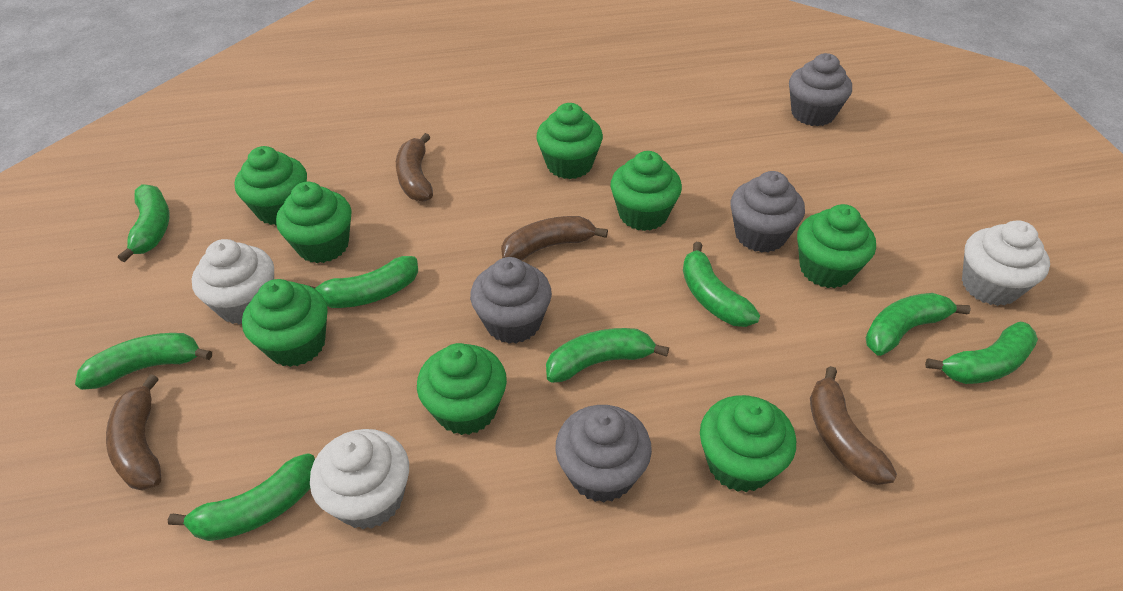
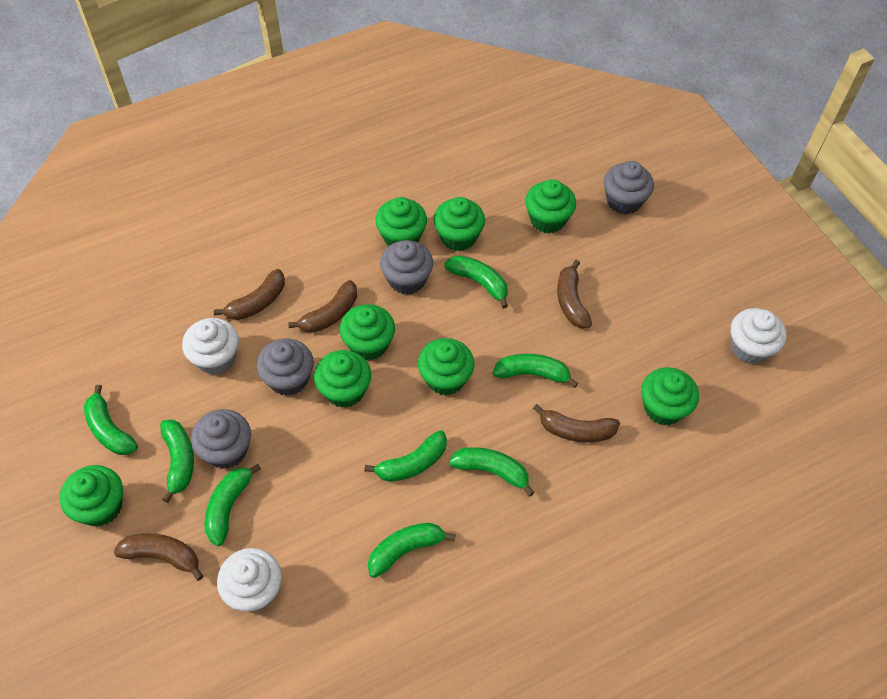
brown banana: [106,374,161,490] [396,133,433,202] [501,216,608,261] [810,366,897,485] = 4 -> [114,533,203,581] [214,269,285,320] [288,280,357,333] [533,404,620,442] [557,260,592,328] = 5

